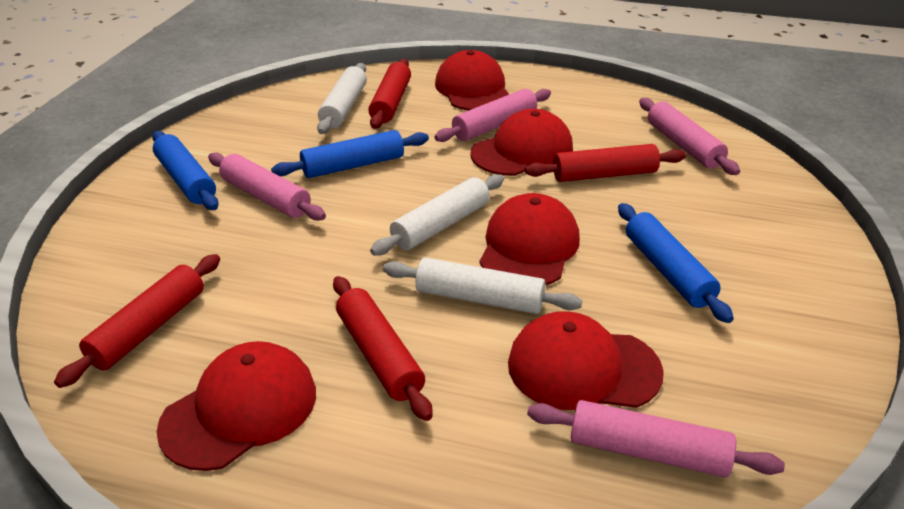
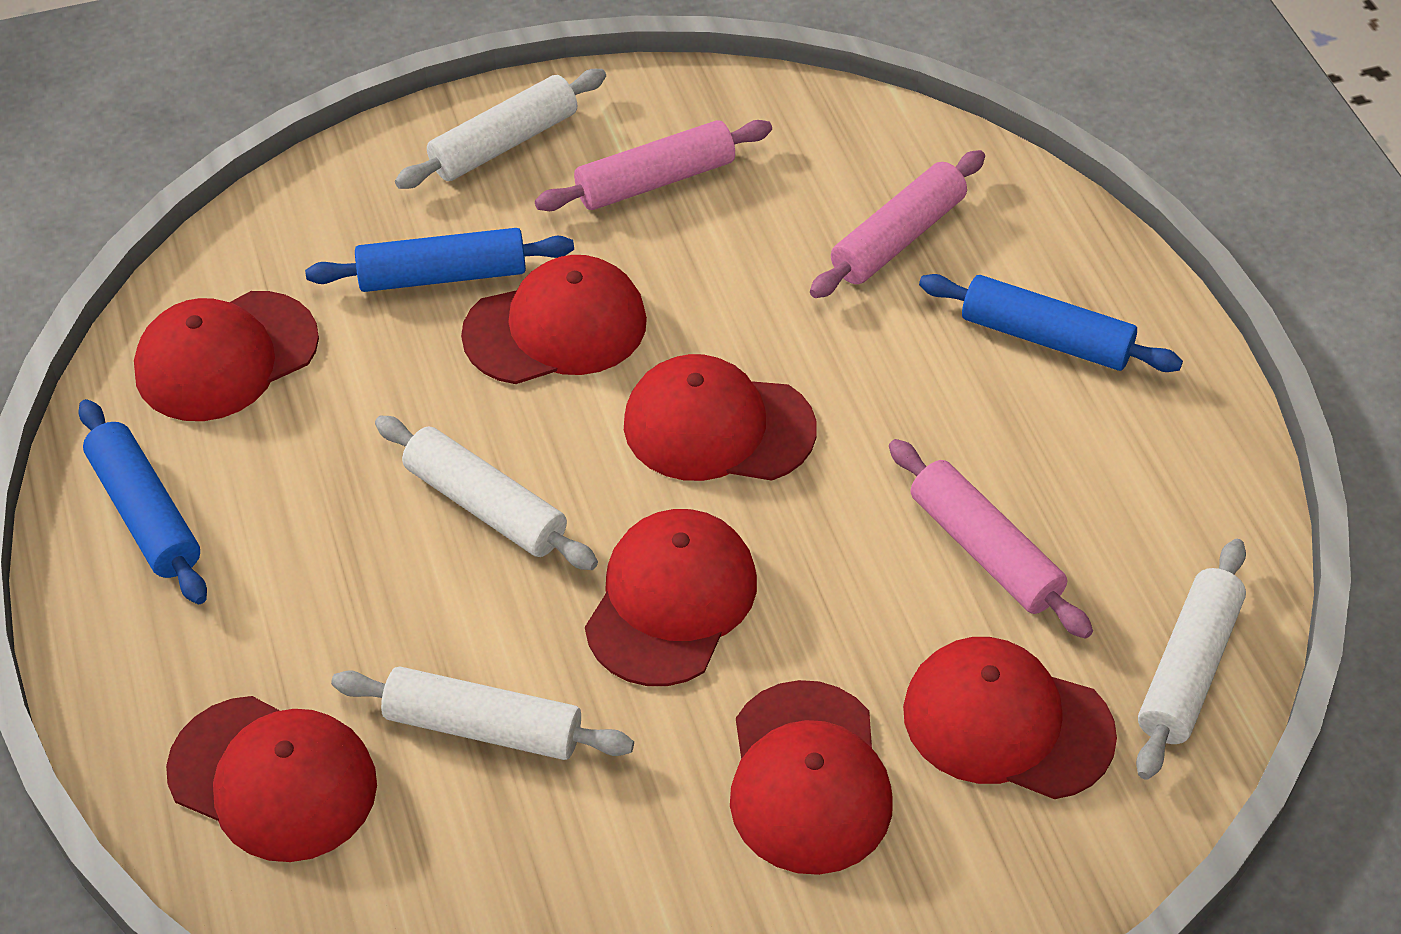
pink rolling pin: [208,152,326,221] [434,89,551,142] [527,400,785,477] [639,98,740,175] = 4 -> [535,120,772,211] [810,150,985,298] [889,439,1093,639] = 3
red cap: [157,341,316,471] [435,50,509,111] [470,109,573,176] [480,193,580,285] [508,311,664,410] = 5 -> [134,291,319,421] [166,696,377,862] [461,255,647,384] [585,509,757,686] [624,354,817,481] [730,680,893,875] [903,637,1117,799] = 7
red rolling pin: [54,254,220,388] [333,276,433,421] [368,59,411,129] [525,144,686,182] = 4 -> none = 0
white rolling pin: [317,63,367,134] [370,174,504,256] [383,258,582,314] = 3 -> [331,666,634,760] [375,416,598,570] [395,69,606,189] [1136,539,1246,780] = 4

